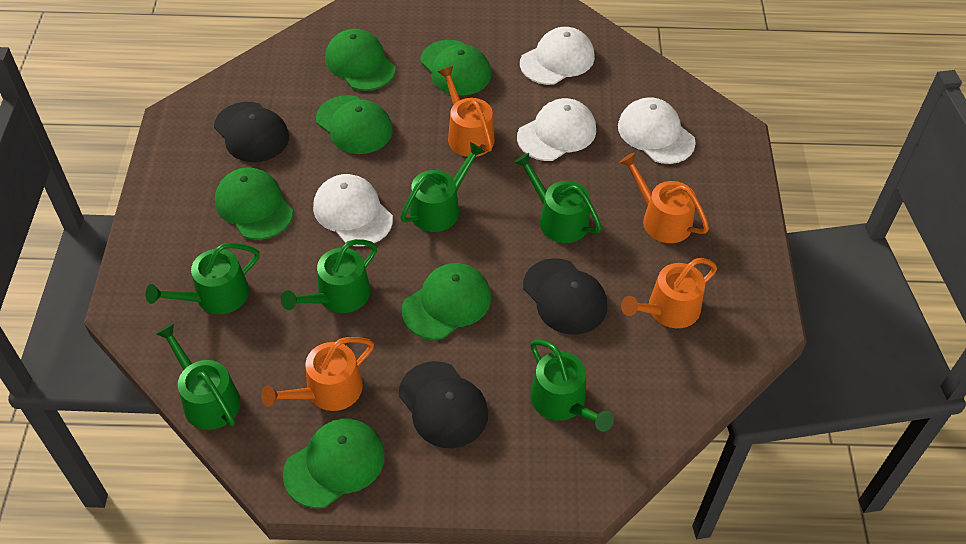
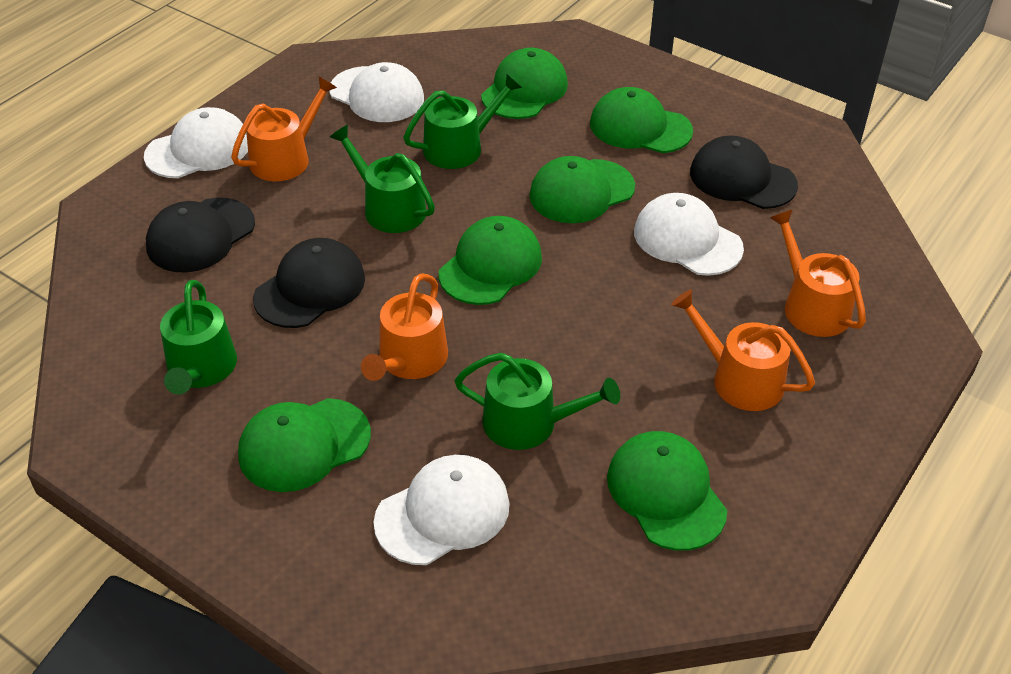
green watering can: [145,243,259,314] [156,323,240,430] [281,239,377,313] [400,142,485,232] [514,153,602,243] [530,340,614,432] = 6 -> [160,280,237,395] [330,125,435,233] [403,74,523,169] [454,353,621,450] = 4

